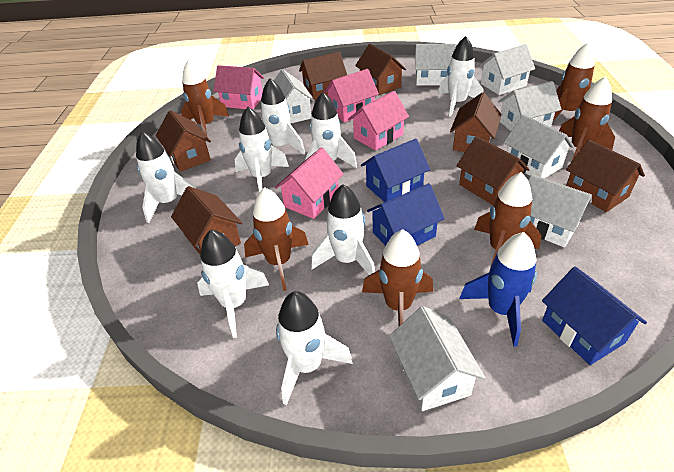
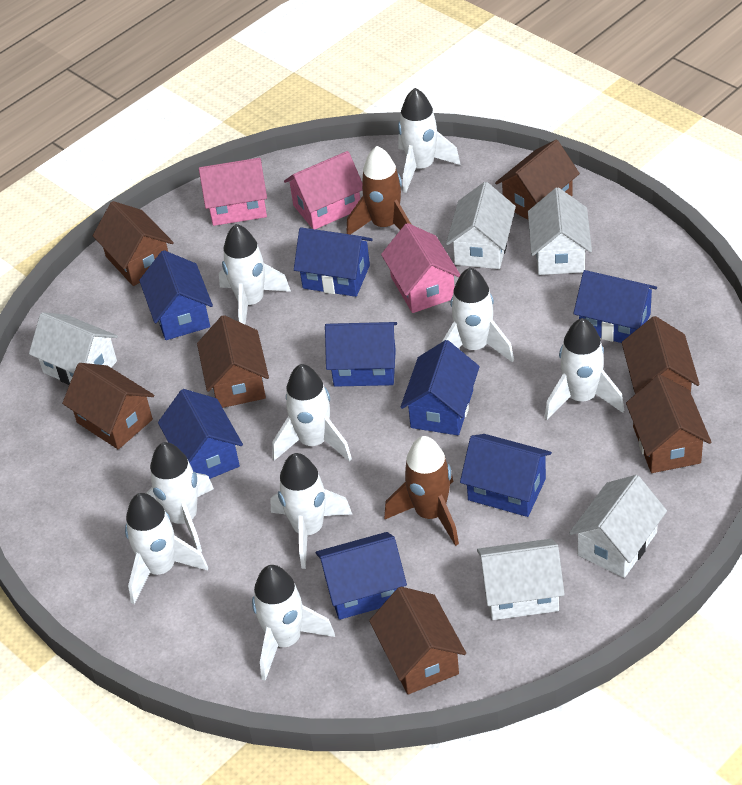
blue house: [361,139,430,202] [367,183,445,246] [542,267,647,365] = 3 -> [139,250,213,340] [158,389,243,479] [294,227,373,297] [316,532,407,620] [325,322,397,387] [400,340,480,435] [460,434,552,517] [573,270,657,343] = 8
blue rocket: [459,232,537,347] = 1 -> none = 0
brown rocket: [181,60,229,136] [244,187,309,291] [362,229,433,326] [474,172,541,272] [553,42,595,121] [559,76,615,160] = 6 -> [346,146,412,235] [384,436,459,546] = 2
pink house: [214,65,264,110] [275,147,344,219] [324,69,379,122] [348,91,409,151] = 4 -> [199,158,267,226] [284,151,362,229] [381,223,460,313] = 3
white house: [274,69,315,124] [389,306,486,411] [415,43,456,85] [479,44,535,95] [498,81,562,131] [503,115,574,179] [528,174,592,247] = 7 -> [29,312,118,385] [446,182,516,269] [477,539,565,620] [528,187,592,275] [569,475,667,578] = 5
white rocket: [136,131,196,223] [197,229,269,338] [235,107,289,192] [261,78,305,155] [276,291,353,405] [305,92,357,168] [311,184,375,275] [438,36,484,117] = 8 -> [125,493,208,604] [146,442,214,552] [219,224,291,325] [252,565,335,681] [270,453,352,569] [272,364,352,462] [398,88,461,193] [442,268,514,363] [545,318,624,420] = 9

